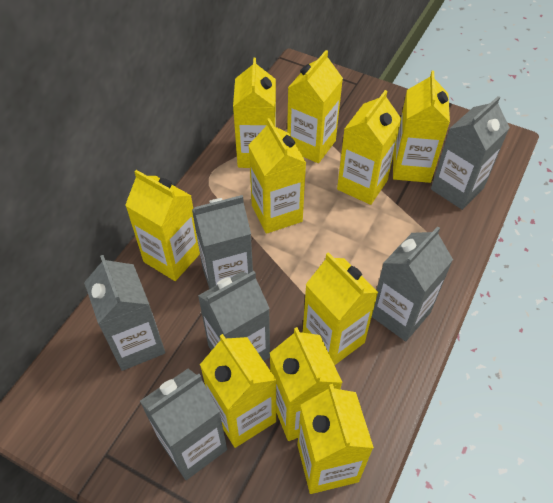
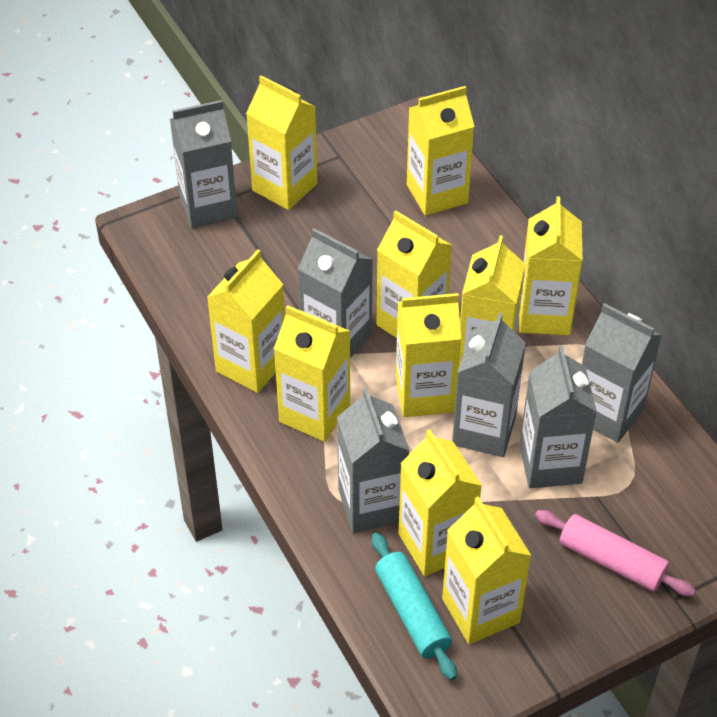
pink rolling pin: none = 0 -> [535,510,696,597] = 1
turquoise rolling pin: none = 0 -> [372,533,457,680] = 1

